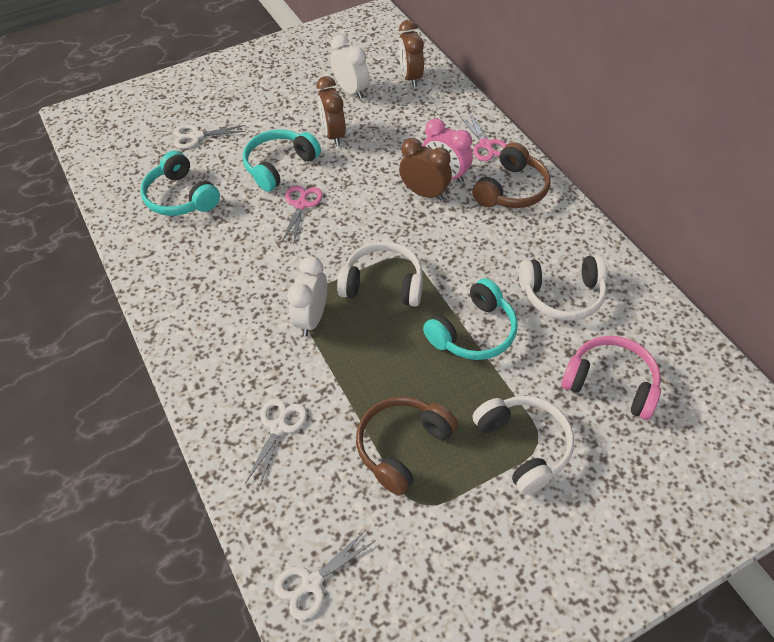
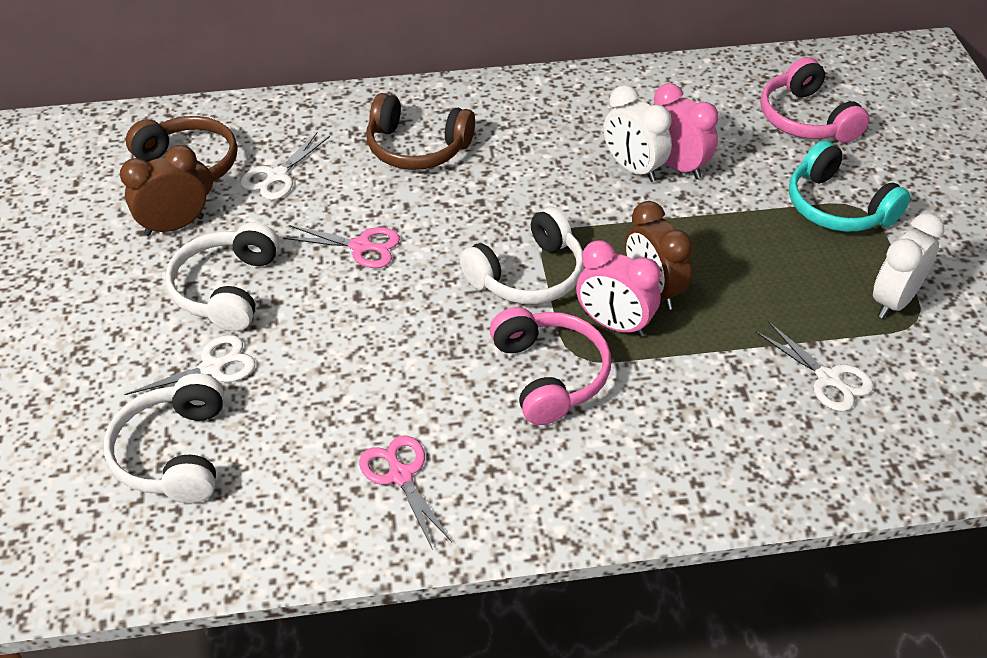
brown clock: [316,76,346,146] [399,20,424,87] [399,138,452,201] = 3 -> [120,145,207,236] [625,201,693,310] = 2
pink clock: [423,119,473,183] = 1 -> [576,240,661,337] [654,83,719,179] = 2
pink headphones: [561,336,661,420] = 1 -> [490,307,611,425] [760,57,870,143] = 2
turquoise headphones: [140,151,220,216] [243,130,321,192] [423,278,518,360] = 3 -> [789,140,911,232] = 1

